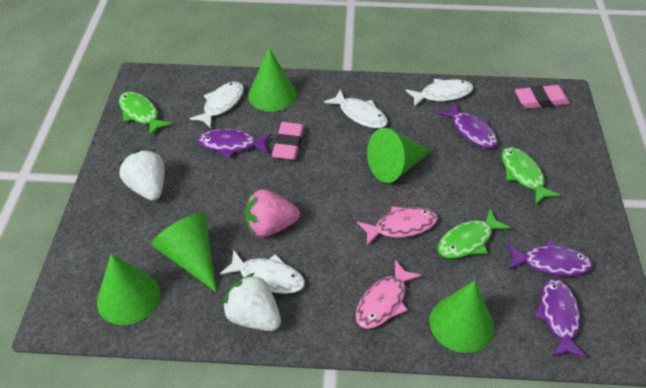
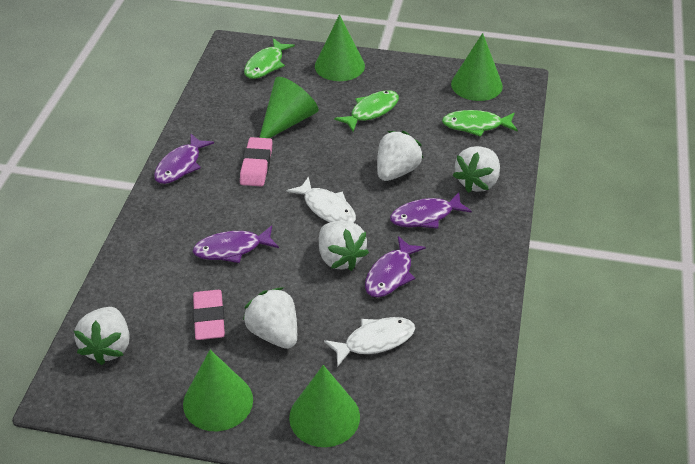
pink fish: [356,260,422,329] [357,206,438,245] = 2 -> none = 0
pink strawberry: [245,190,300,237] = 1 -> none = 0
white fish: [189,82,244,128] [220,250,305,294] [324,89,388,128] [405,79,473,107] = 4 -> [287,177,356,223] [324,317,415,367] = 2
white strawberry: [118,149,165,201] [222,273,281,331] = 2 -> [74,307,130,365] [243,288,297,349] [319,221,369,271] [377,131,423,181] [453,146,500,193] = 5

